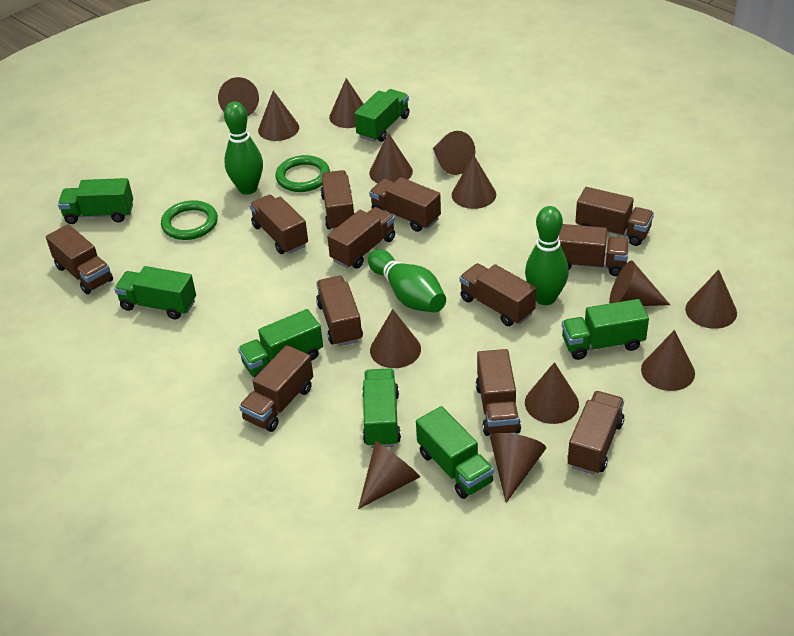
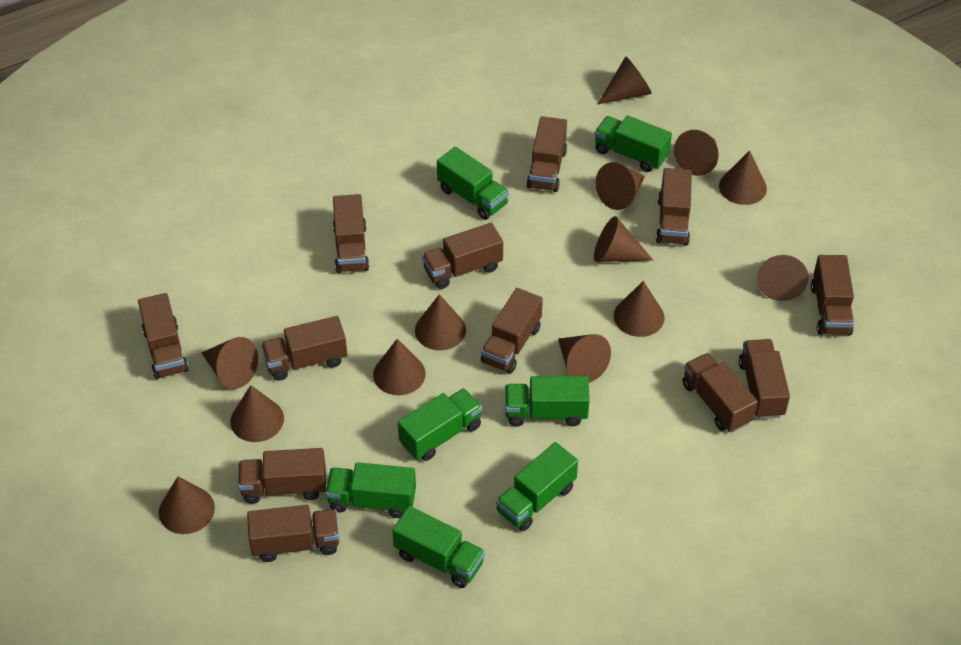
green bowling pin: [224,102,263,195] [368,249,446,313] [525,206,569,305] = 3 -> none = 0
green ring: [161,200,218,240] [275,155,330,192] = 2 -> none = 0

